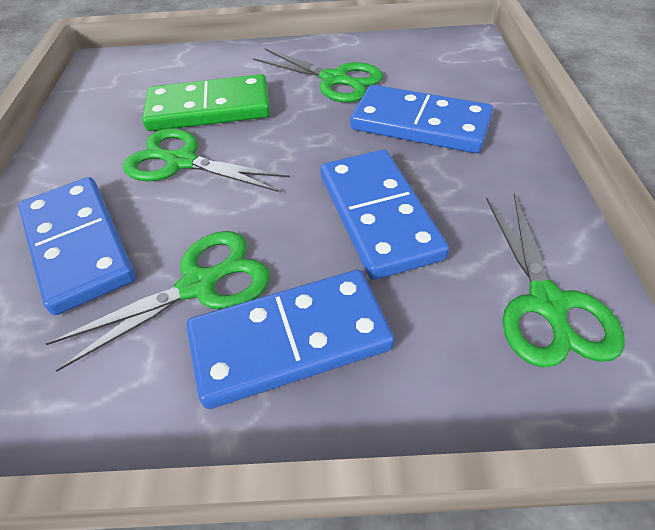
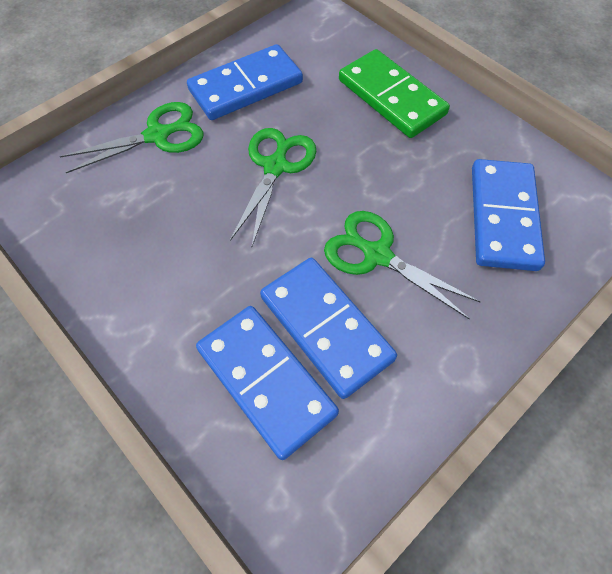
green scissors: [46,231,270,372] [123,128,290,192] [253,48,383,103] [486,193,625,368] = 4 -> [60,102,204,173] [230,128,316,246] [324,211,481,320] = 3

